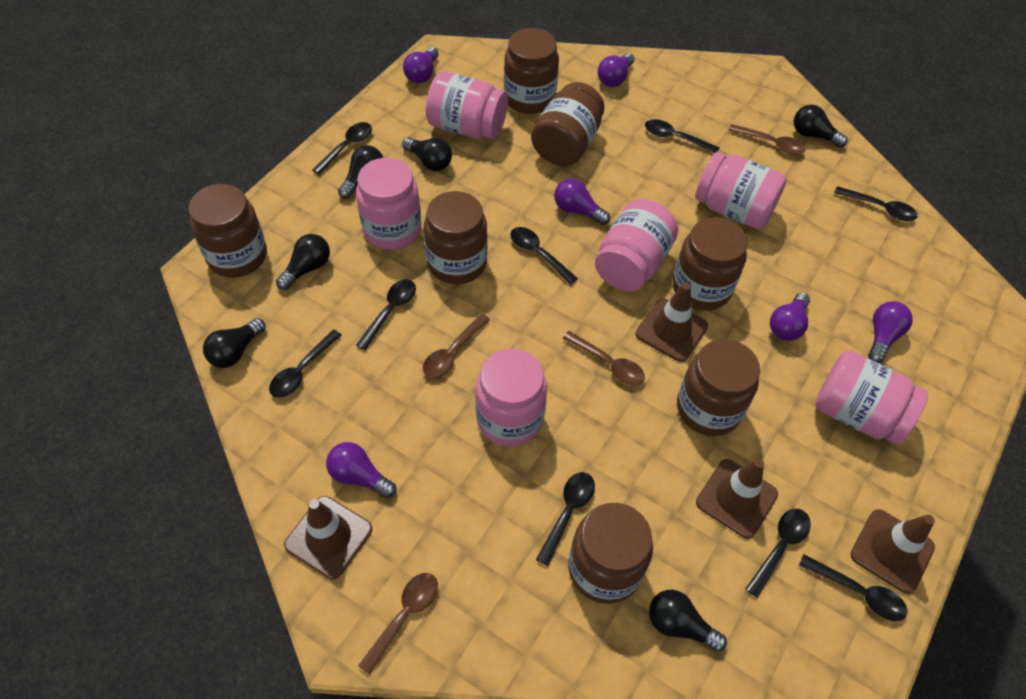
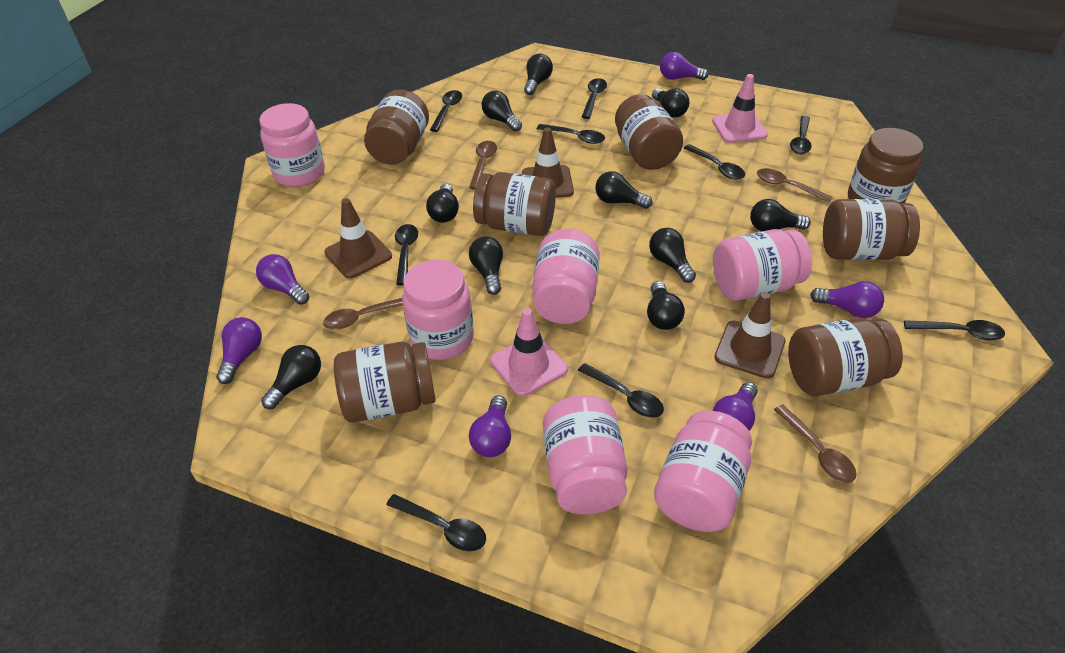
black light bulb: [203,318,266,368] [276,234,330,290] [338,145,383,199] [402,137,452,171] [649,590,727,652] [794,105,848,148] = 6 -> [261,345,321,409] [426,184,459,223] [469,236,503,295] [482,91,522,132] [524,53,553,95] [595,171,652,209] [647,281,685,330] [649,228,696,283] [652,88,689,118] [750,199,811,231] = 10
brown traffic cone: [284,496,372,579] [635,283,708,362] [696,459,778,538] [851,509,935,594] = 4 -> [324,198,392,279] [522,127,574,198] [714,292,786,379] = 3
pink traffic cone: none = 0 -> [490,308,568,396] [712,74,768,143] = 2

